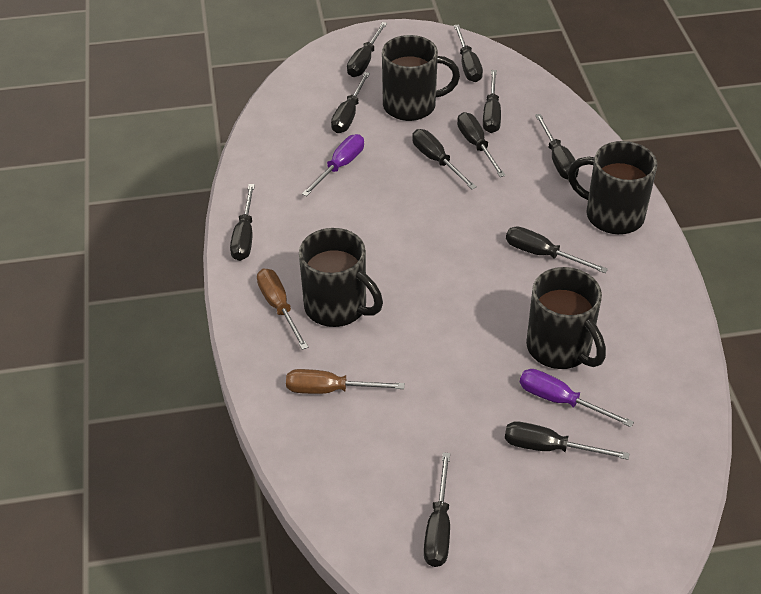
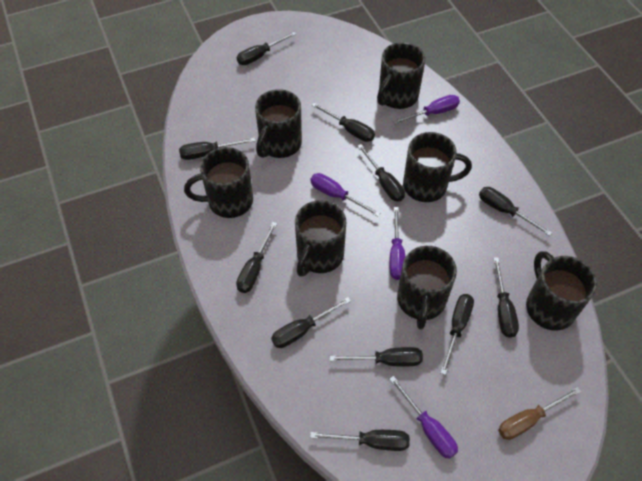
black mug: [299,228,383,327] [382,35,460,121] [526,267,606,369] [568,141,657,234] = 4 -> [184,147,253,218] [255,89,302,158] [295,200,346,277] [377,42,425,109] [397,246,457,330] [403,132,472,202] [526,251,597,331] = 7
brown screwdriver: [257,269,308,350] [286,369,405,394] = 2 -> [498,387,581,440] = 1
purple screwdriver: [302,134,364,196] [520,369,634,427] = 2 -> [310,173,380,216] [389,207,405,280] [389,376,458,459] [393,95,460,124] = 4

